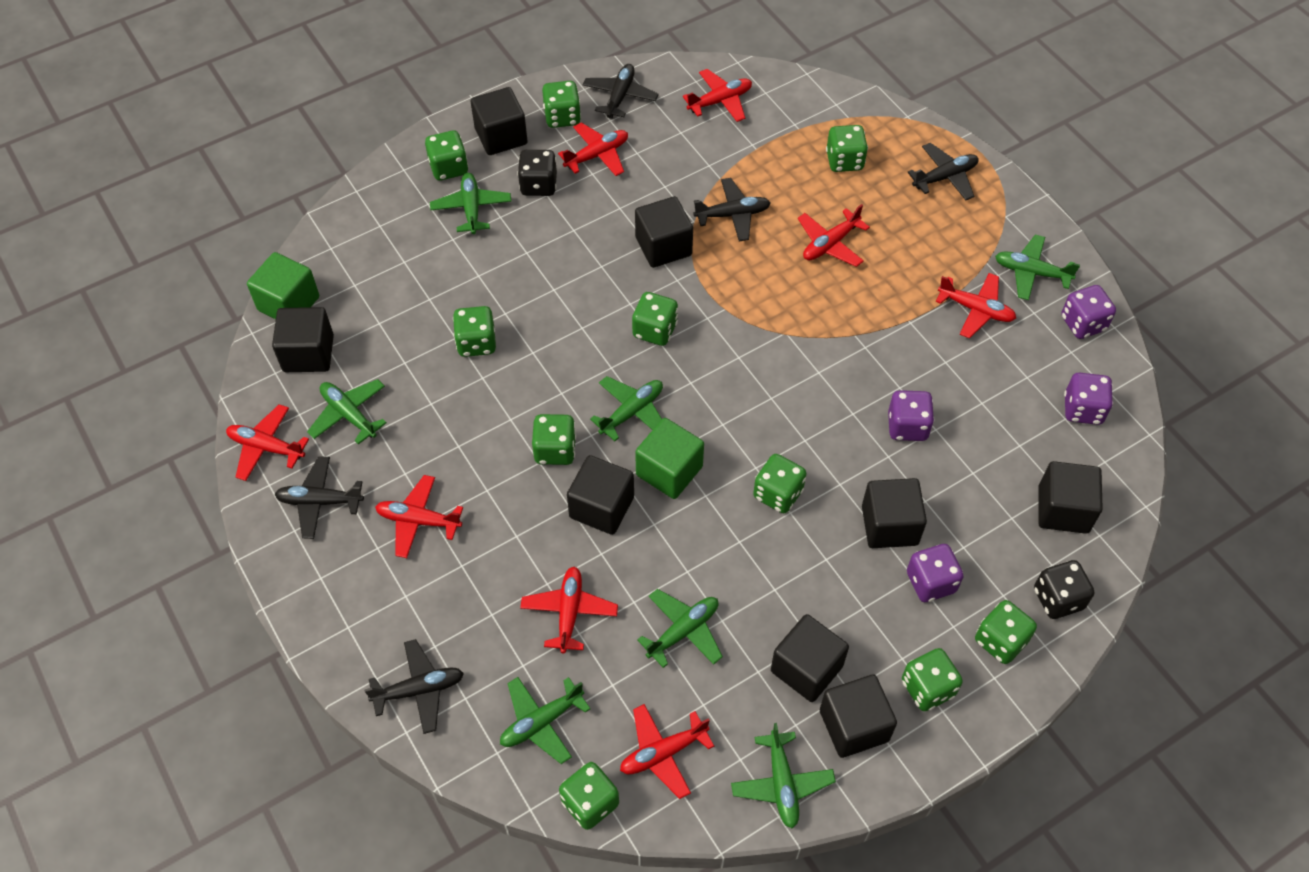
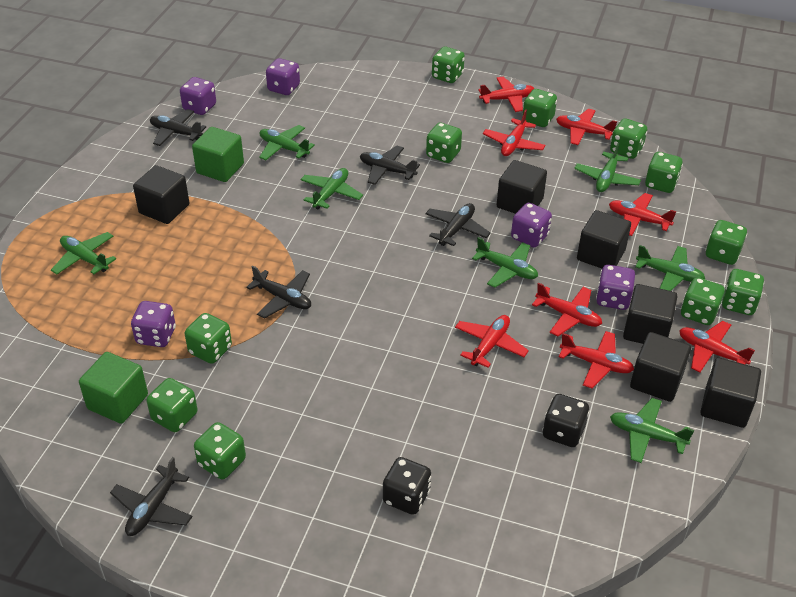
black cube: [272,307,334,372] [471,87,528,155] [567,455,634,535] [635,196,693,268] [771,614,849,702] [820,674,897,758] [862,478,927,548] [1038,461,1103,534] = 8 -> [133,165,190,224] [497,160,547,214] [577,210,631,268] [623,284,677,344] [630,332,691,402] [700,358,761,428] = 6
green dice: [425,130,468,181] [453,306,496,357] [532,414,576,465] [542,81,581,128] [559,762,619,830] [632,292,678,346] [753,454,807,513] [826,125,868,172] [902,648,963,711] [975,600,1037,664] = 10 -> [146,378,198,432] [185,313,232,364] [194,422,246,479] [426,123,462,163] [432,47,465,83] [522,89,557,127] [610,118,647,159] [645,152,683,193] [681,277,725,325] [705,220,747,265] [722,269,764,315] = 11
purple dice: [888,390,934,441] [907,544,964,602] [1061,285,1116,339] [1064,372,1113,425] = 4 -> [131,301,176,347] [180,77,216,115] [266,58,300,95] [511,203,552,248] [596,265,635,310] = 5

